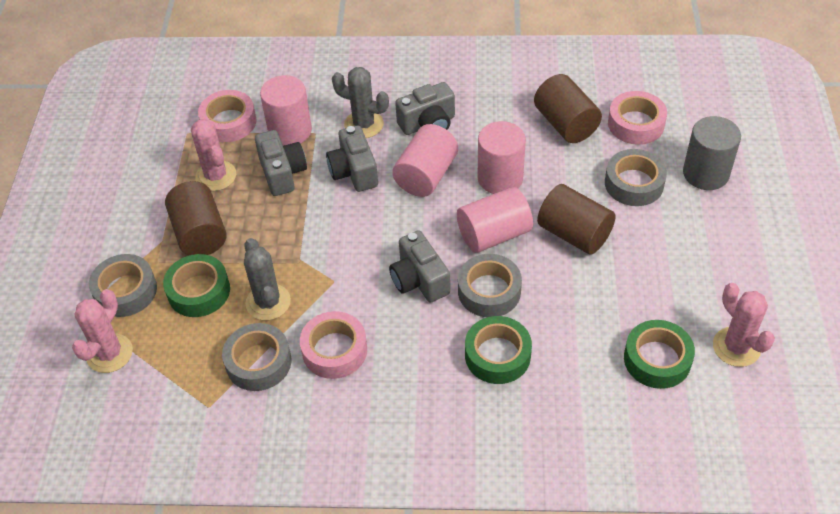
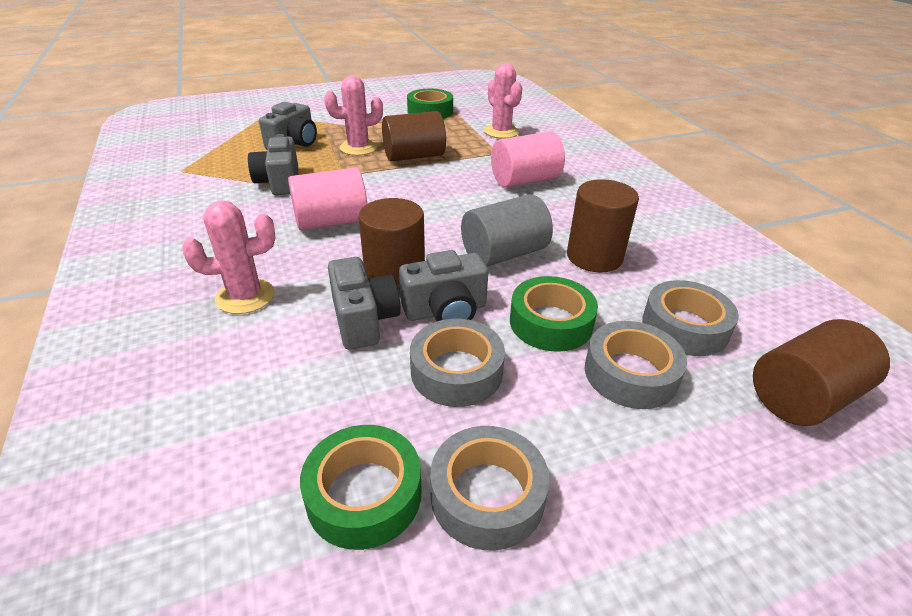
brown cylinder: [165,181,227,255] [534,74,602,143] [537,184,616,255] = 3 -> [358,198,425,296] [382,111,446,162] [567,179,639,272] [753,319,890,426] = 4
grey cactus: [244,238,291,320] [332,67,389,138] = 2 -> none = 0
pink cylinder: [260,75,312,146] [392,124,458,197] [457,187,533,253] [478,121,526,194] = 4 -> [288,167,367,230] [491,132,565,187] = 2
pink tape: [198,90,257,142] [300,311,367,379] [608,91,667,145] = 3 -> none = 0

